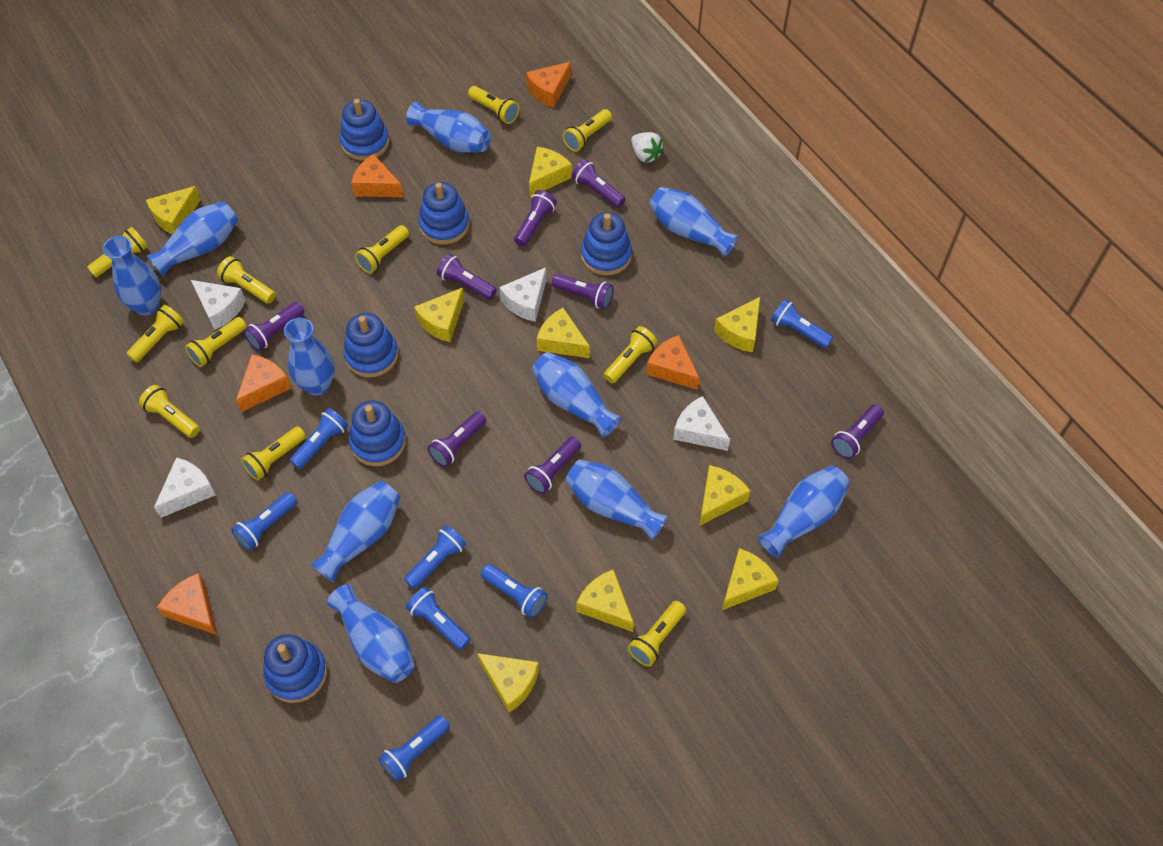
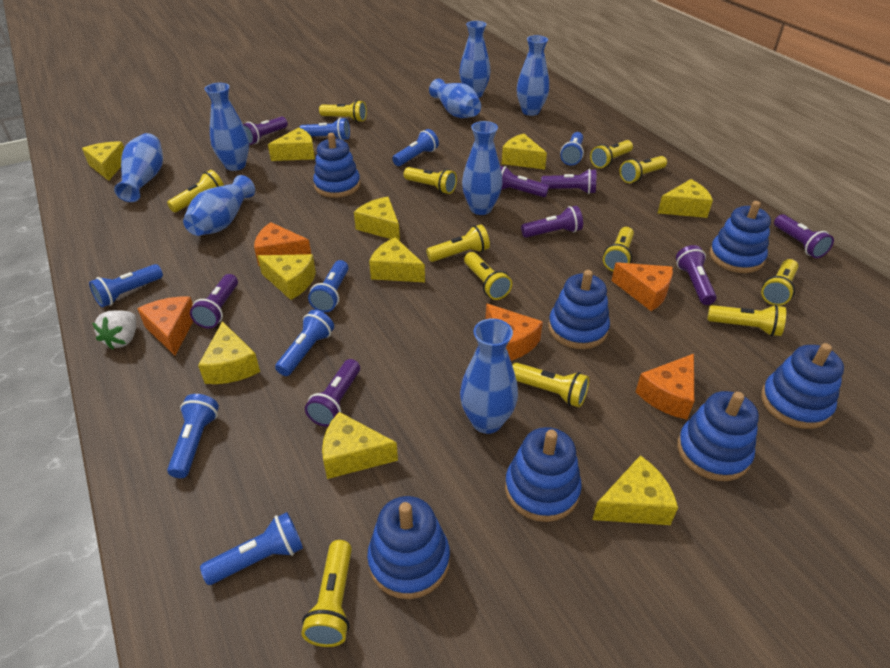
blue flashlight: [231,492,297,551] [289,408,348,469] [378,715,450,782] [404,525,467,589] [406,586,471,650] [481,564,548,618] [771,299,833,348] = 7 -> [89,264,163,307] [167,394,219,478] [200,512,303,585] [275,310,334,376] [299,118,350,140] [308,260,349,312] [392,129,439,166] [560,132,584,165] = 8
blue stacking toy: [263,634,327,703] [340,99,389,161] [343,313,398,378] [349,400,406,466] [418,182,470,245] [581,212,632,276] = 6 -> [313,133,360,198] [367,496,450,599] [505,427,582,522] [548,270,610,349] [677,391,759,481] [710,201,771,273] [761,343,844,429] = 7
blue vase: [103,236,161,315] [147,201,238,277] [284,318,335,396] [310,481,400,582] [327,584,415,683] [406,102,491,153] [532,352,622,438] [565,459,668,540] [649,187,739,257] [758,466,850,558] = 10 -> [114,133,163,202] [183,175,255,236] [205,83,249,171] [429,79,481,118] [459,21,490,98] [460,318,518,434] [462,121,502,215] [517,35,549,116] = 8
white cheese: [154,457,216,518] [191,280,246,330] [499,267,547,322] [673,396,730,451] = 4 -> none = 0
yellow cheese: [146,186,201,234] [414,288,464,342] [477,653,539,713] [529,147,572,197] [537,308,590,358] [577,570,634,632] [699,465,750,526] [714,297,760,353] [722,548,779,610] = 9 -> [82,142,124,181] [198,321,260,384] [257,254,316,300] [268,128,315,161] [322,412,398,479] [354,197,400,241] [369,237,425,282] [502,134,547,169] [592,455,678,525] [658,179,713,218] = 10
yellow flashlight: [87,227,148,277] [126,305,184,363] [139,385,200,438] [185,317,247,367] [217,256,276,304] [241,426,306,481] [355,225,409,273] [468,86,520,124] [563,109,612,152] [603,326,658,384] [628,601,686,666] = 11 -> [167,170,224,212] [301,540,352,647] [319,100,367,122] [404,167,457,194] [426,224,490,262] [464,252,512,300] [512,363,589,408] [590,140,633,168] [603,227,634,271] [620,156,667,183] [708,305,786,336] [761,259,798,306] = 12

